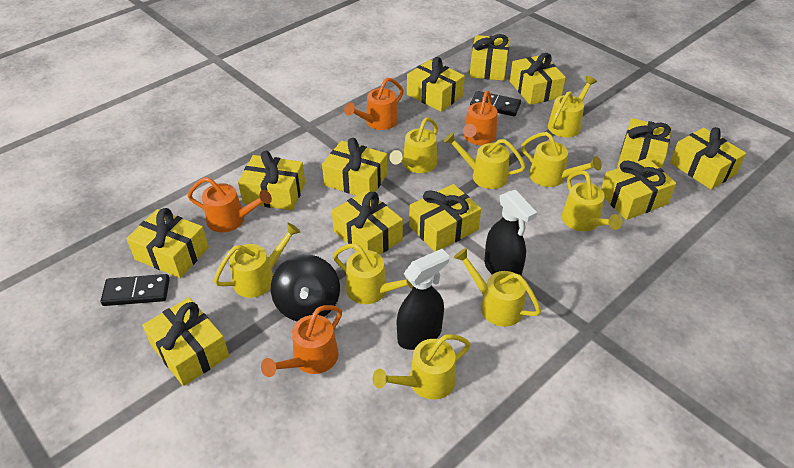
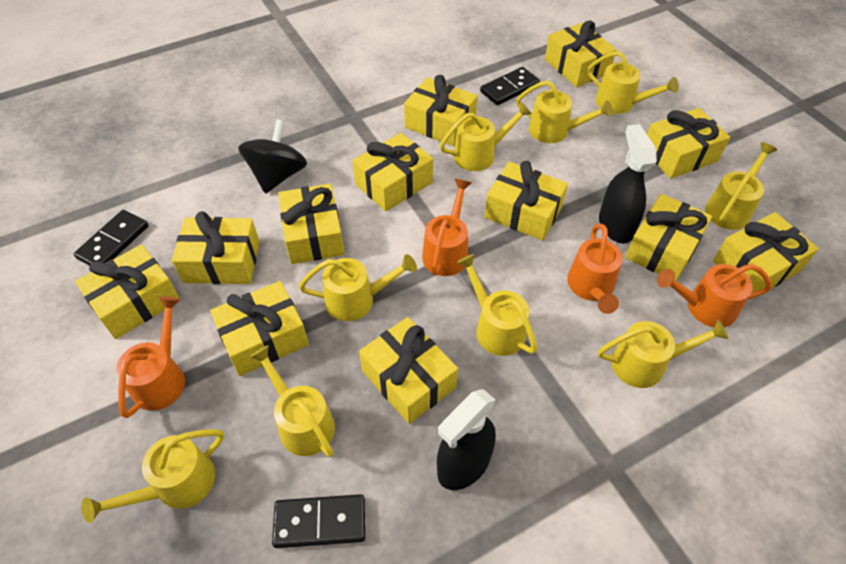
black domino: [101,274,170,306] [470,91,521,116] = 2 -> [74,210,149,266] [272,494,365,548] [480,67,540,105] = 3

